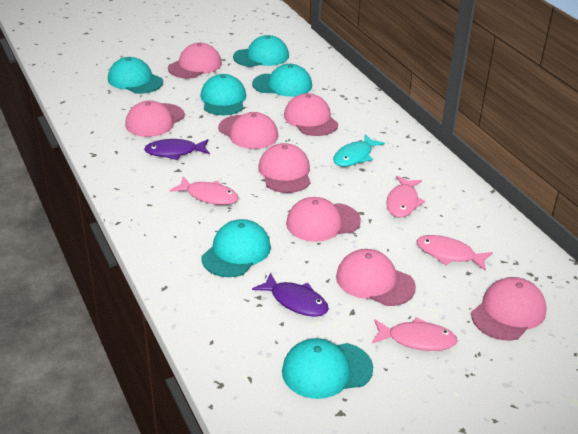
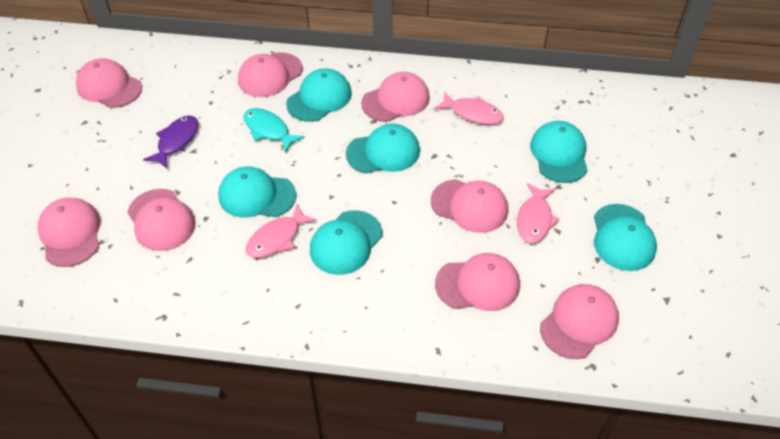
pink fish: [170,177,239,205] [372,317,458,351] [386,176,425,217] [417,235,493,271] = 4 -> [246,204,317,258] [434,91,504,125] [517,183,559,243] = 3
purple fish: [144,139,210,160] [252,272,329,317] = 2 -> [143,115,198,169] = 1

